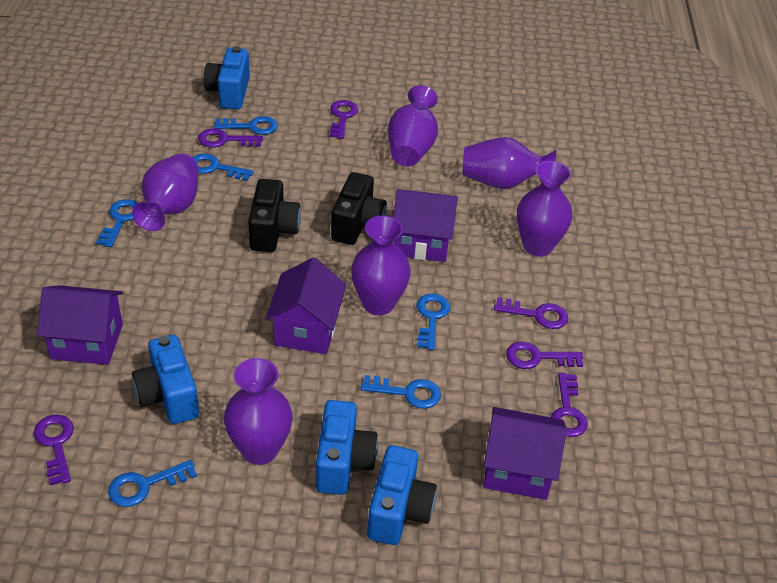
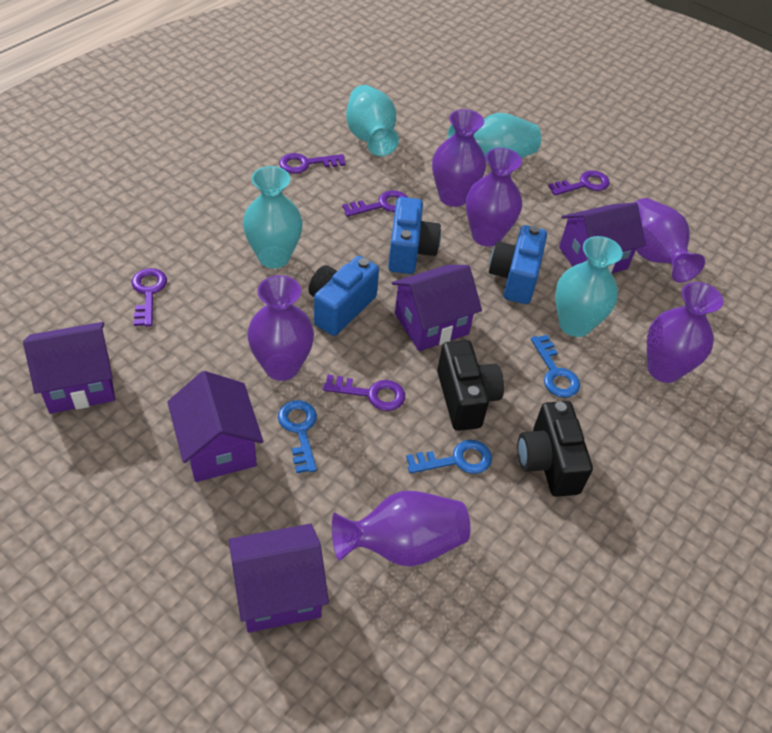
blue camera: [132,335,199,424] [204,46,250,109] [316,400,378,495] [367,445,437,545] = 4 -> [308,256,379,336] [388,197,441,274] [489,225,547,304] = 3
blue key: [96,199,138,247] [108,460,197,507] [192,154,253,181] [214,116,278,135] [360,375,441,409] [417,294,450,350] = 6 -> [278,400,317,473] [406,440,492,474] [531,335,580,398] = 3
purple house: [37,285,123,365] [265,257,346,354] [393,189,458,262] [483,407,567,500] = 4 -> [23,322,115,414] [167,371,263,482] [229,524,329,633] [392,265,482,351] [559,202,646,273] = 5
purple key: [34,415,74,486] [198,128,263,147] [330,100,358,139] [494,297,568,329] [506,342,583,369] [551,373,588,437] = 6 -> [131,268,167,327] [279,153,345,174] [323,375,405,411] [342,190,408,217] [548,170,610,196] = 5
turquoise vase: none = 0 -> [243,166,303,268] [346,85,399,156] [447,113,541,162] [555,236,623,337] = 4

